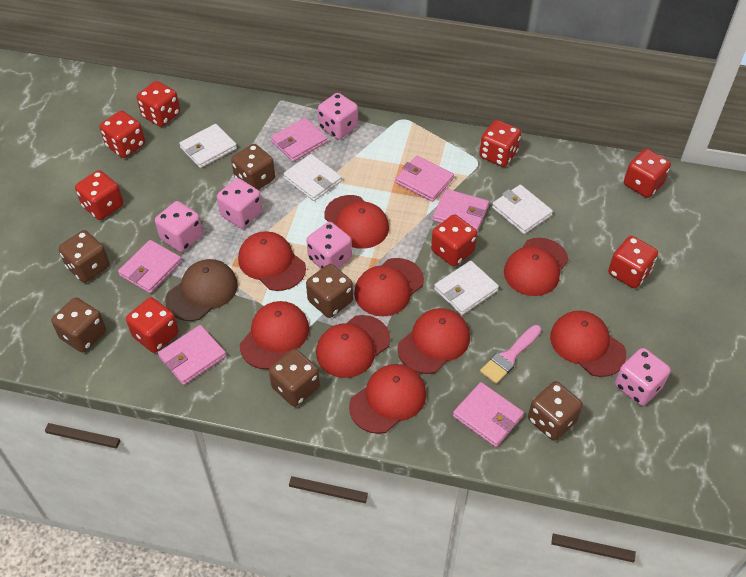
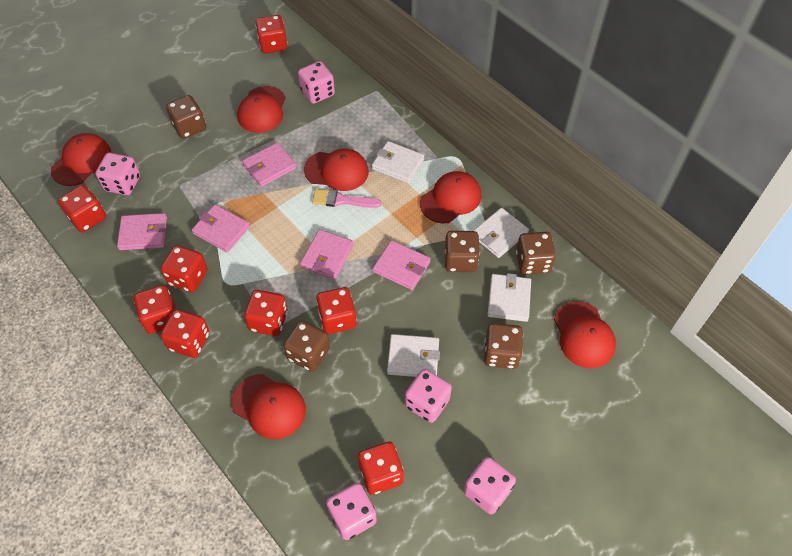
brown cap: [165,259,238,321] = 1 -> none = 0
brown dice: [51,297,106,353] [58,230,110,283] [231,144,275,190] [269,349,320,407] [306,264,353,318] [528,381,583,441] = 6 -> [166,95,206,139] [283,320,330,372] [445,231,480,272] [484,323,523,369] [516,232,556,275] = 5
pink wallet: [118,240,182,293] [158,325,226,385] [271,118,328,162] [395,156,454,202] [433,189,489,232] [453,382,524,447] = 6 -> [117,213,167,250] [192,204,250,252] [242,142,297,187] [300,229,354,279] [373,240,431,290] = 5
red cap: [238,231,306,291] [240,301,309,369] [316,315,390,378] [324,195,389,249] [349,364,426,434] [354,258,424,316] [398,308,470,374] [504,238,568,296] [550,311,626,377] = 9 -> [51,133,112,186] [231,374,306,439] [237,86,286,133] [304,148,369,191] [420,171,482,223] [554,301,616,368] = 6

